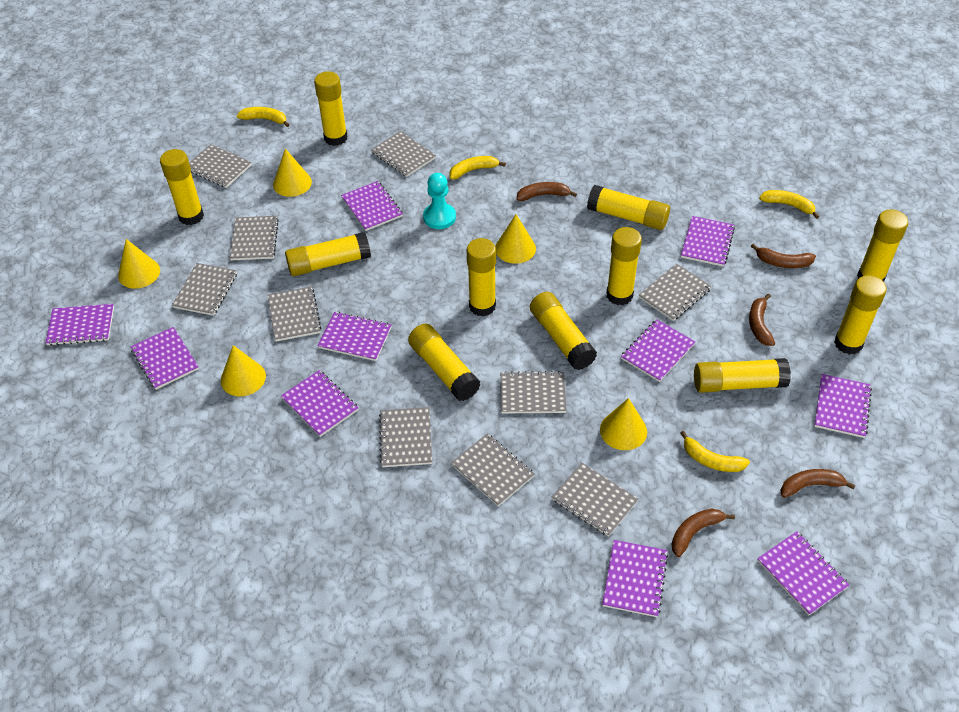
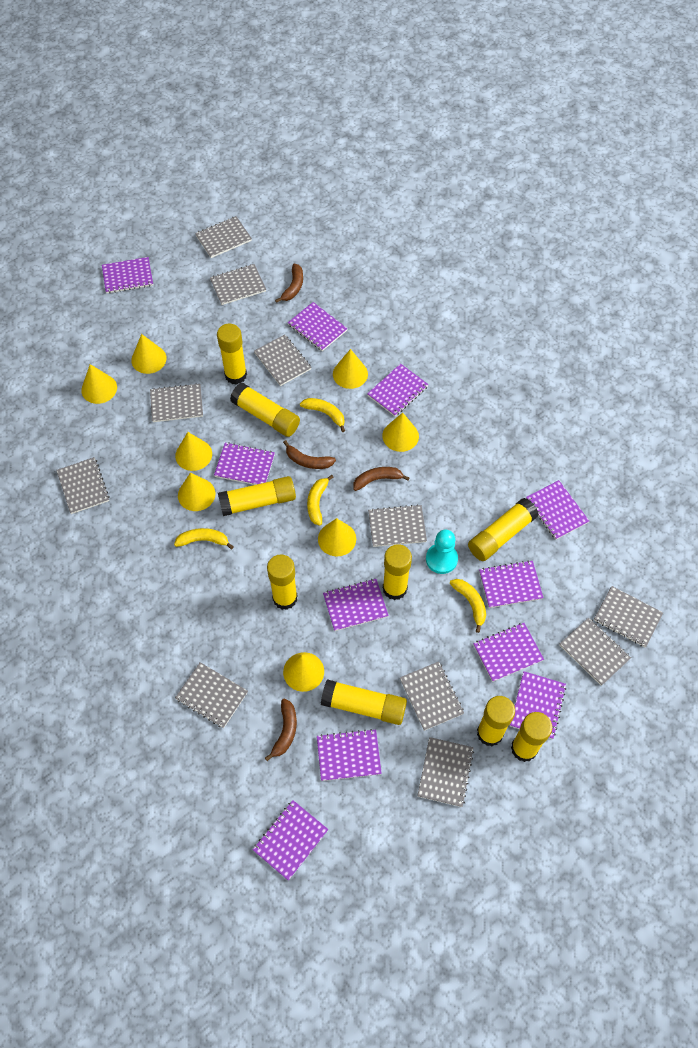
brown banana: [517,182,577,201] [671,509,735,557] [749,293,775,346] [751,244,816,268] [781,469,855,498] = 5 -> [265,699,297,761] [275,264,303,303] [283,440,336,469] [353,467,409,491] = 4
grey notebook: [172,263,237,316] [189,144,252,188] [230,216,279,260] [267,286,322,341] [371,131,436,177] [379,407,432,467] [451,434,534,506] [500,371,567,414] [552,463,638,537] [639,264,712,321] = 10 -> [56,457,110,514] [150,383,203,422] [175,662,248,728] [195,216,252,258] [210,264,266,305] [254,335,311,386] [368,504,427,547] [400,662,464,731] [417,737,474,807] [560,618,631,686] [594,586,663,647] = 11
purple notebook: [46,304,114,346] [131,327,199,390] [281,370,358,437] [318,312,392,361] [341,181,403,231] [602,540,668,617] [621,319,695,382] [681,216,735,267] [757,531,850,615] [814,374,872,438] = 10 -> [102,257,153,293] [214,443,275,485] [253,800,328,880] [288,302,348,351] [317,729,382,781] [323,579,389,631] [367,364,429,416] [473,623,544,682] [479,560,544,608] [510,671,566,739] [526,480,589,540] = 11
yellow cone: [118,239,160,289] [221,345,266,396] [273,148,312,197] [495,214,536,264] [600,398,647,450] = 5 -> [81,364,117,404] [131,334,167,374] [175,432,212,471] [178,472,215,511] [283,652,324,692] [318,518,356,556] [333,349,368,389] [382,412,419,452] = 8
yellow glue stick: [160,149,204,225] [285,232,371,276] [314,71,348,146] [408,324,480,401] [467,238,496,317] [530,292,597,370] [587,185,670,230] [606,227,642,305] [694,358,791,393] [834,275,887,355] [857,209,908,281] = 11 -> [217,324,247,385] [218,476,296,516] [230,383,300,437] [267,554,298,610] [321,679,407,725] [383,544,412,600] [468,498,539,561] [477,696,515,746] [511,712,552,762] = 9

